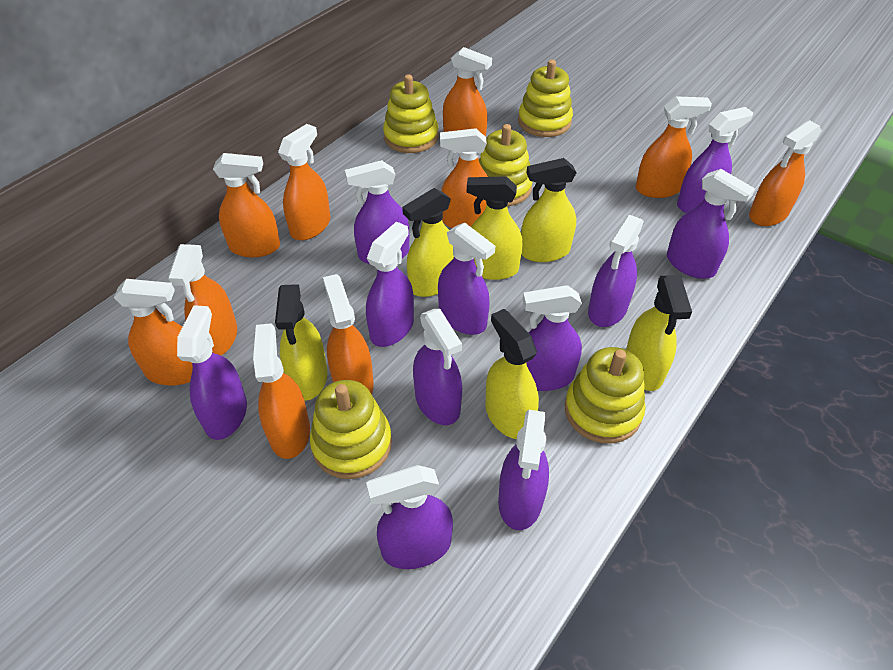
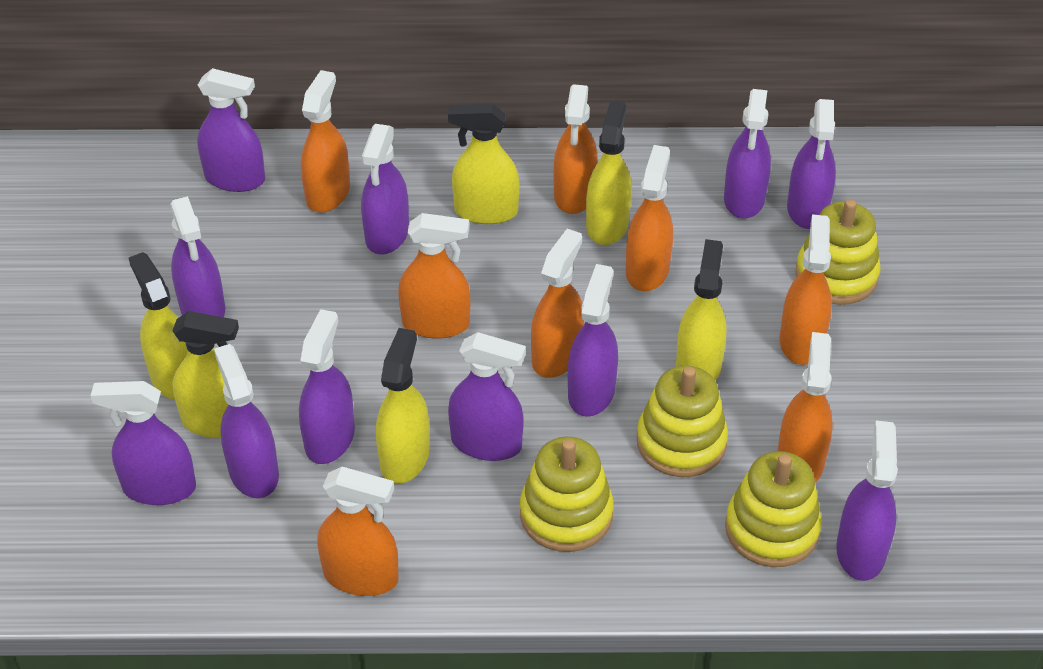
orange spray bottle: [114,279,193,386] [168,244,237,355] [213,153,280,258] [253,323,310,459] [278,124,330,240] [323,274,374,394] [440,128,488,228] [443,47,492,137] [635,96,712,198] [749,120,822,226] = 10 -> [301,70,350,213] [317,467,399,596] [398,213,470,339] [531,229,584,378] [553,84,598,214] [626,145,673,291] [778,332,833,482] [780,214,832,365] = 8
yellow stacking toy: [310,380,392,479] [383,74,438,153] [479,124,533,206] [518,60,573,137] [565,347,645,443] = 5 -> [520,437,614,552] [637,366,728,477] [725,451,822,567] [795,199,881,305] = 4

